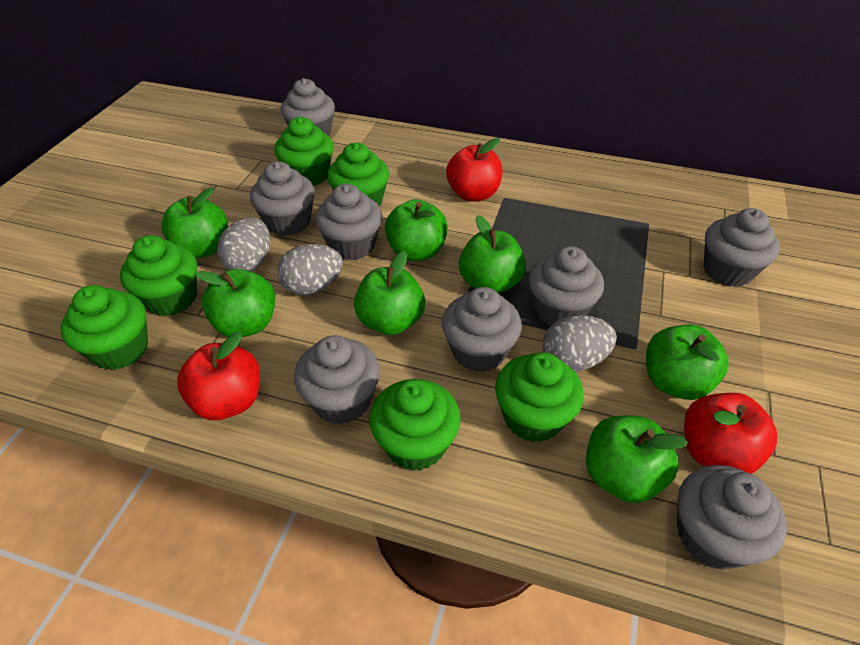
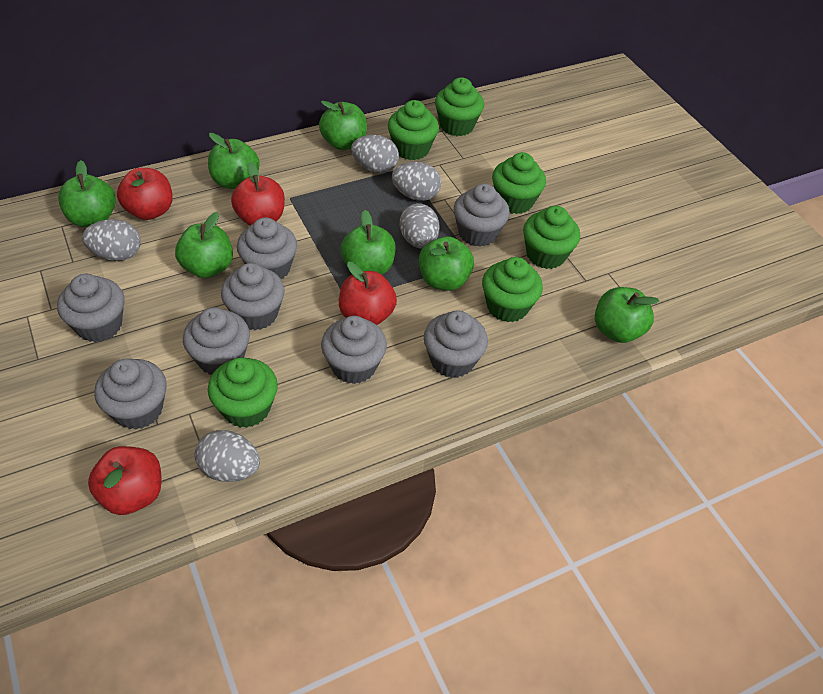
grey egg: [217,217,270,272] [277,244,343,295] [542,315,617,371] = 3 -> [82,219,141,261] [194,430,260,482] [351,135,399,173] [392,162,441,201] [400,203,440,249] = 5
red apple: [177,332,260,420] [446,138,503,202] [684,393,777,474] = 3 -> [88,446,162,515] [117,168,173,220] [231,162,285,225] [339,262,397,325] = 4

